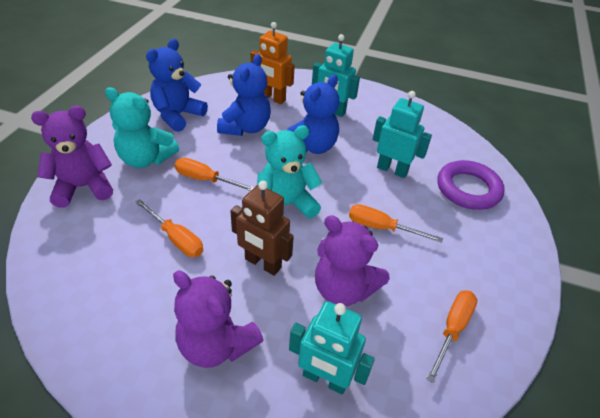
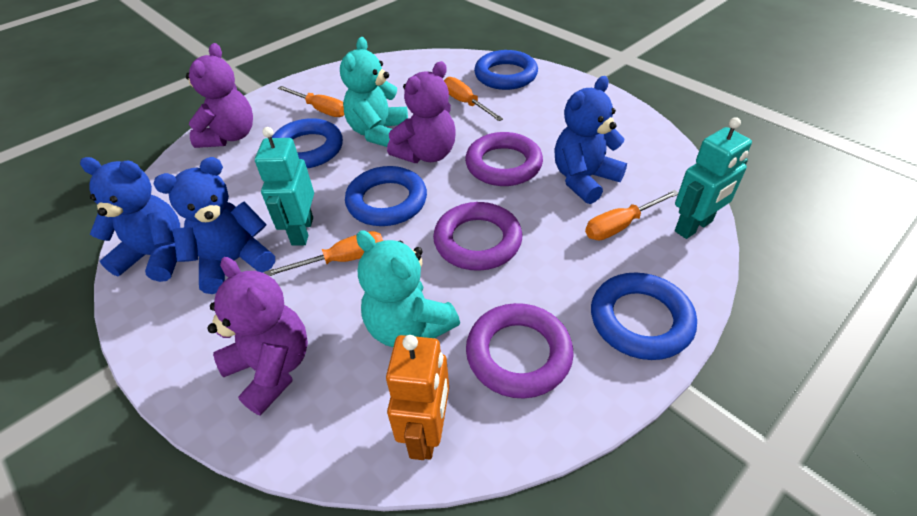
blue ring: none = 0 -> [272,118,343,168] [345,166,427,226] [474,50,538,90] [591,272,697,360] = 4
brown robot: [230,181,294,276] = 1 -> none = 0
purple ring: [438,160,505,210] = 1 -> [433,202,522,271] [465,132,543,186] [466,303,574,398] = 3
turquoise robot: [289,301,375,395] [312,34,360,117] [373,91,432,178] = 3 -> [255,127,314,246] [675,117,752,239] = 2

